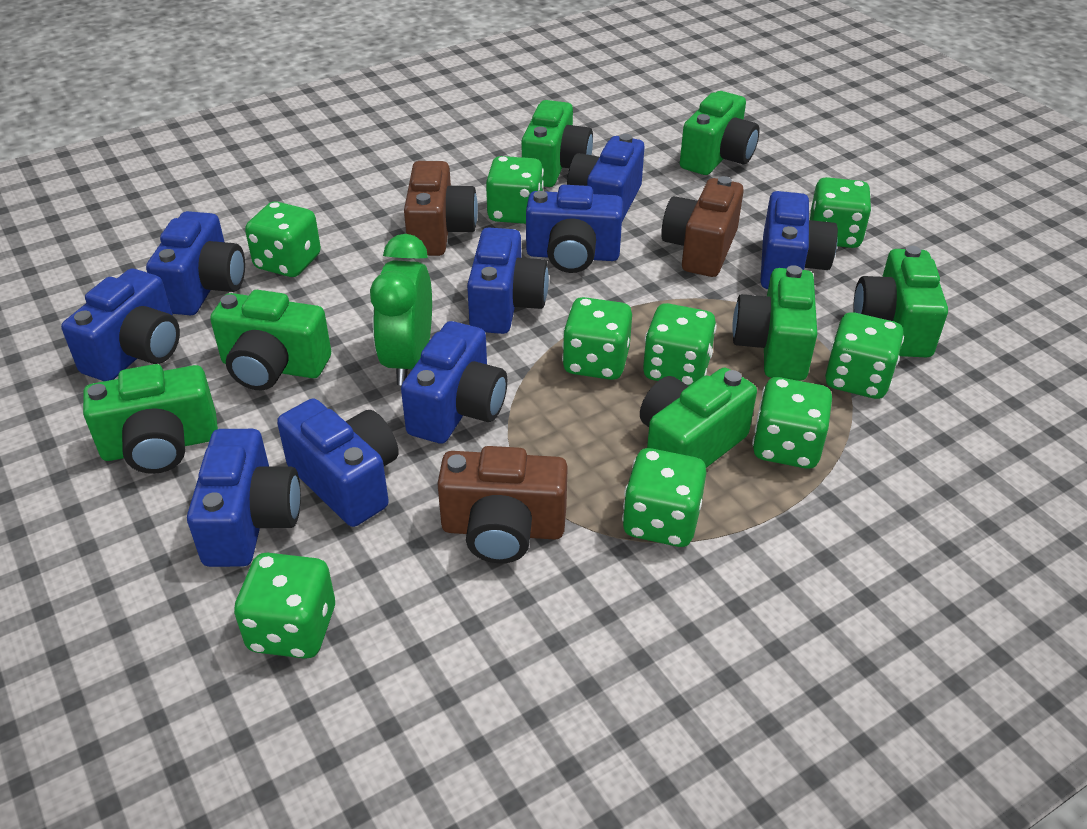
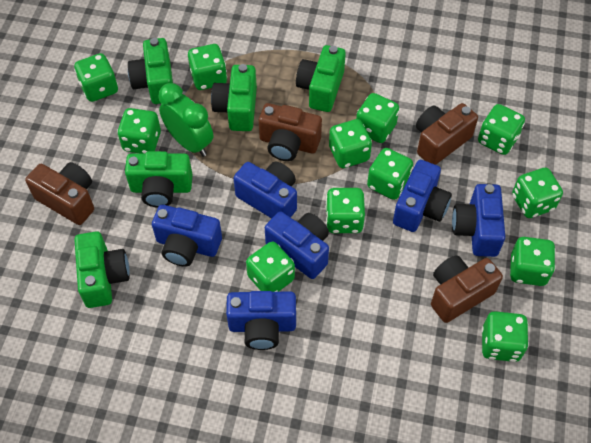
blue camera: [61,269,180,381] [146,211,245,315] [187,429,301,567] [277,398,399,527] [401,321,507,444] [467,227,549,334] [526,185,623,273] [567,134,644,221] [761,191,838,289] = 9 -> [152,205,222,267] [226,291,296,350] [234,162,297,218] [265,212,329,279] [393,160,452,232] [452,184,505,257] = 6
brown camera: [404,161,478,256] [437,446,568,563] [661,176,744,277] = 3 -> [25,162,94,225] [259,103,322,161] [416,103,478,165] [431,255,503,323] = 4
green camera: [83,364,218,474] [210,290,331,391] [522,100,593,187] [640,368,757,468] [680,91,759,175] [732,265,817,381] [853,246,948,357] = 7 -> [74,231,130,308] [125,151,193,208] [128,38,173,104] [211,64,257,131] [296,45,346,112] = 5
green dice: [234,553,335,659] [245,201,321,277] [486,156,544,224] [562,297,632,380] [622,448,707,547] [643,303,717,386] [752,377,832,469] [809,177,872,248] [825,312,904,399] = 9 -> [74,53,118,102] [117,108,161,153] [188,44,227,90] [246,242,295,292] [326,188,365,233] [329,119,372,168] [356,93,399,143] [367,148,413,200] [478,104,525,155] [482,311,529,362] [510,237,556,286] [512,168,563,218] = 12

